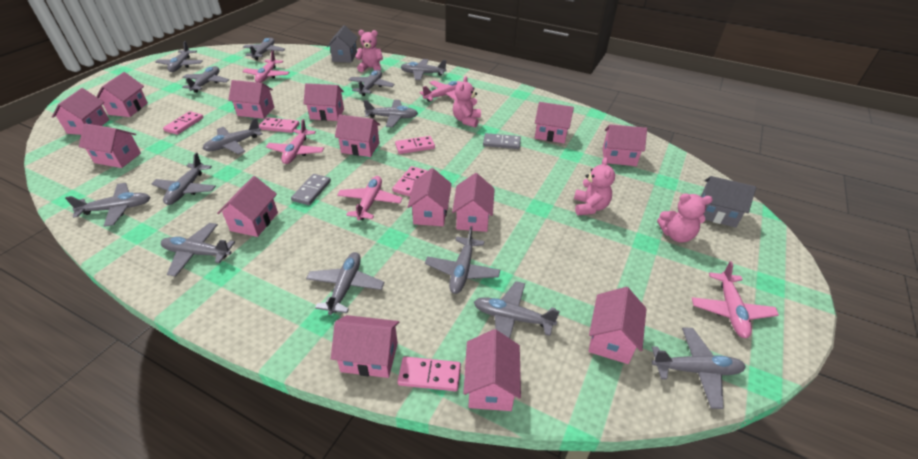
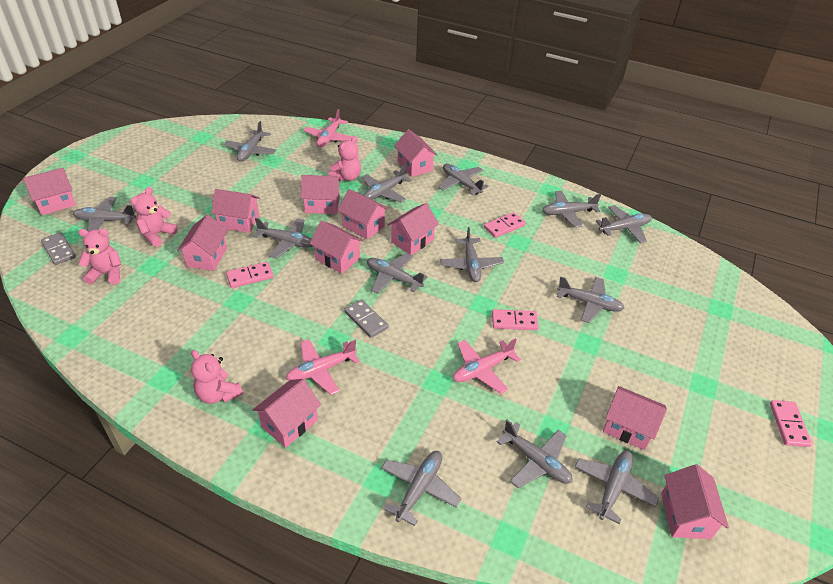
grey house: [327,25,358,63] [701,176,756,228] = 2 -> none = 0
grey plane: [65,183,150,227] [152,153,216,205] [155,41,203,72] [161,223,235,276] [182,66,229,93] [203,118,263,154] [243,38,285,60] [306,252,385,315] [348,70,395,96] [363,100,418,127] [401,59,447,80] [425,226,500,294] [474,281,560,338] [652,327,746,409] = 14 -> [73,197,136,232] [224,121,276,162] [253,218,313,259] [362,164,412,202] [367,253,428,294] [381,451,461,526] [438,164,489,195] [440,227,504,282] [497,420,572,488] [542,191,601,228] [557,276,625,323] [575,450,659,524] [596,205,652,243] = 13
pink domino: [163,111,203,135] [259,117,299,133] [392,166,427,197] [395,136,435,154] [398,356,461,391] = 5 -> [226,262,274,288] [484,212,526,238] [492,309,539,330] [770,400,812,447] = 4
pink house: [52,88,109,135] [79,123,141,168] [96,72,148,117] [217,176,278,237] [228,80,274,119] [304,83,344,121] [331,315,399,378] [335,114,380,157] [408,168,452,226] [452,173,495,232] [463,329,521,411] [535,102,574,143] [589,287,647,364] [602,124,647,166] = 14 -> [23,168,76,215] [177,215,228,271] [211,189,260,233] [253,379,321,448] [301,175,341,214] [310,221,364,274] [338,189,389,240] [387,203,439,255] [394,129,437,177] [603,386,667,450] [661,464,729,539] = 11
pink plane: [242,50,289,83] [266,119,324,164] [337,176,403,220] [420,81,461,102] [692,261,779,338] = 5 -> [286,339,360,395] [304,109,353,147] [453,338,521,394] = 3

